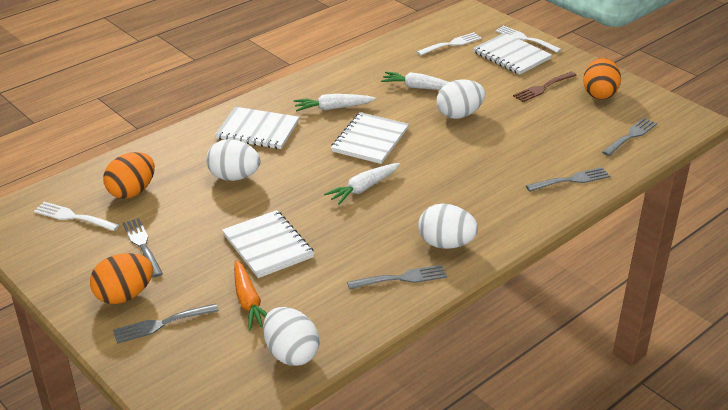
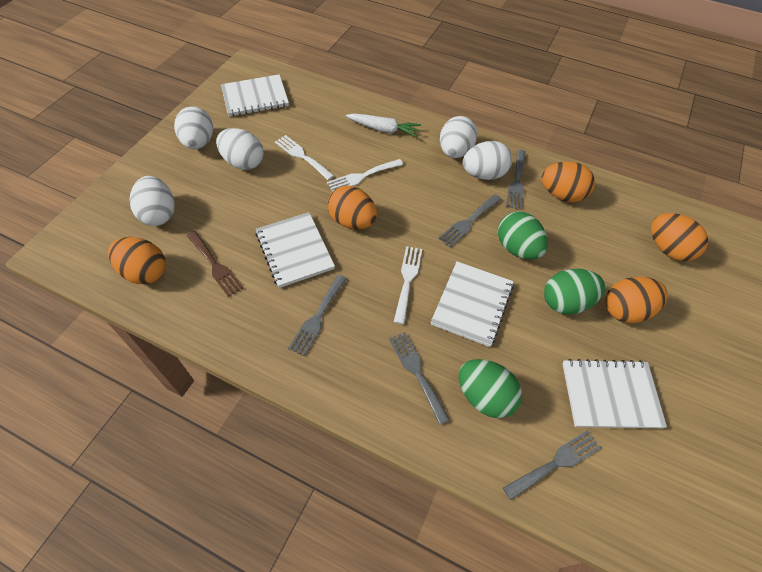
green egg: none = 0 -> [459,359,522,418] [498,211,548,260] [544,269,605,315] = 3
orange carrot: [234,260,267,330] = 1 -> none = 0
orange egg: [90,253,153,304] [103,152,155,199] [583,58,621,99] = 3 -> [108,237,166,284] [328,185,377,229] [541,162,595,202] [605,277,668,323] [651,213,708,261] = 5
white carrot: [294,94,376,111] [324,163,400,205] [381,72,449,90] = 3 -> [346,113,421,137] = 1
white egg: [206,139,260,181] [263,307,320,366] [418,203,478,249] [437,79,485,119] = 4 -> [130,176,175,226] [174,106,213,149] [216,128,264,170] [440,116,477,158] [463,141,512,180] = 5

